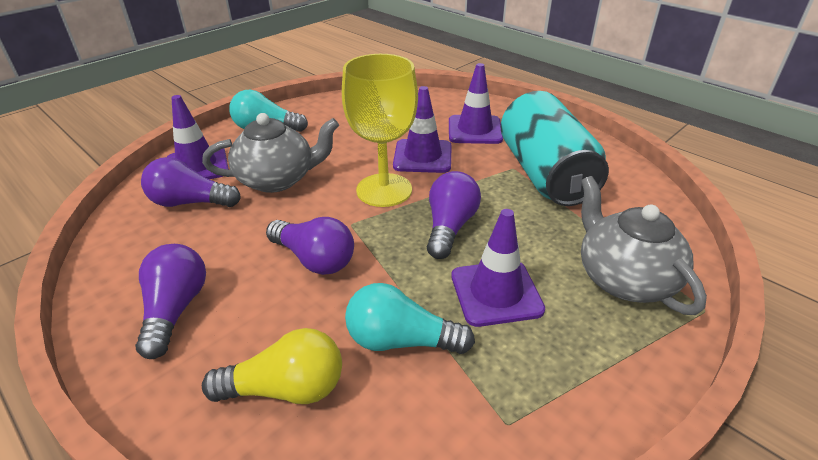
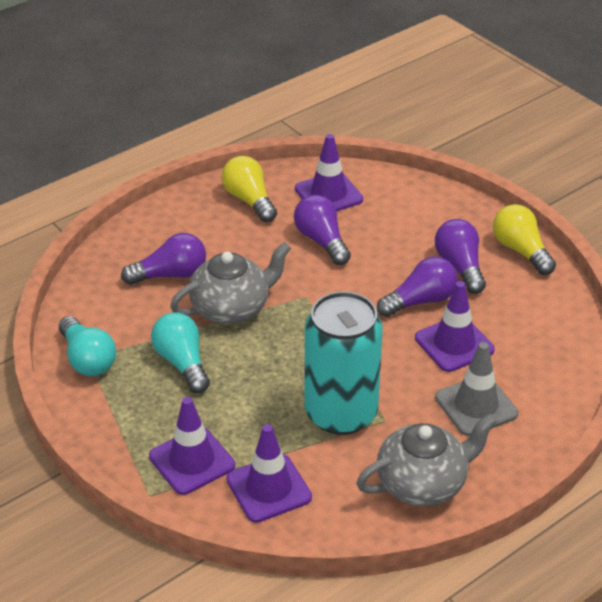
grey traffic cone: none = 0 -> [435,342,518,436] = 1
yellow goblet: [342,54,418,207] = 1 -> none = 0
yellow light bulb: [202,328,342,404] = 1 -> [222,156,277,222] [493,204,556,275] = 2

